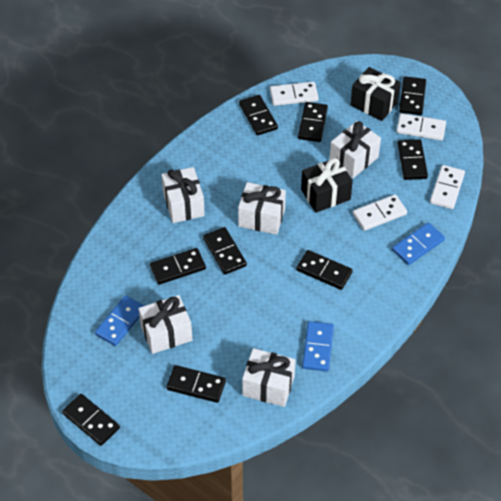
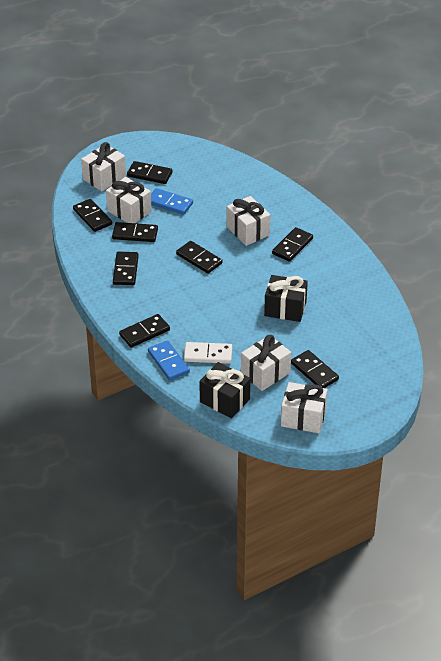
black domino: [62,394,120,446] [150,248,206,285] [166,365,226,403] [203,227,247,275] [239,95,278,136] [296,250,353,290] [298,102,328,142] [398,139,428,180] [399,76,426,115] = 9 -> [73,199,112,232] [112,222,158,242] [113,252,139,285] [119,314,170,348] [127,161,172,184] [176,241,223,274] [272,227,313,262] [291,350,339,388] = 8
blue domino: [95,295,145,346] [302,321,334,372] [392,222,445,265] = 3 -> [148,340,190,380] [151,188,193,215] = 2
white domino: [270,82,319,106] [353,195,407,231] [396,113,446,140] [430,165,465,209] = 4 -> [184,342,232,364] = 1

